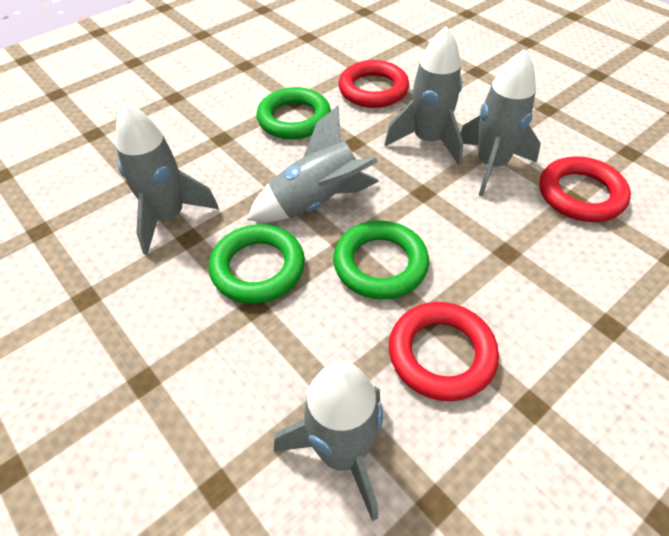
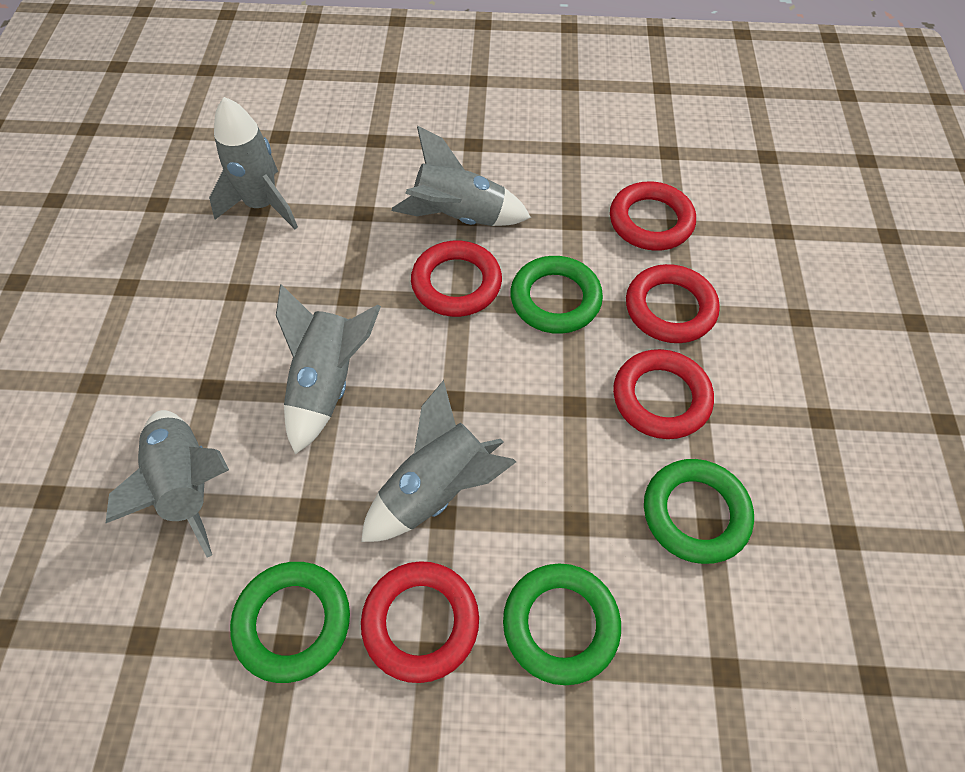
green ring: [209,224,305,304] [257,87,331,139] [333,221,429,300] = 3 -> [230,562,350,683] [503,563,621,685] [510,256,603,334] [644,459,754,564] = 4
red ring: [338,60,409,108] [389,302,499,401] [539,156,631,222] = 3 -> [361,561,479,683] [411,241,502,317] [610,181,696,251] [613,349,714,439] [626,264,720,343] = 5

